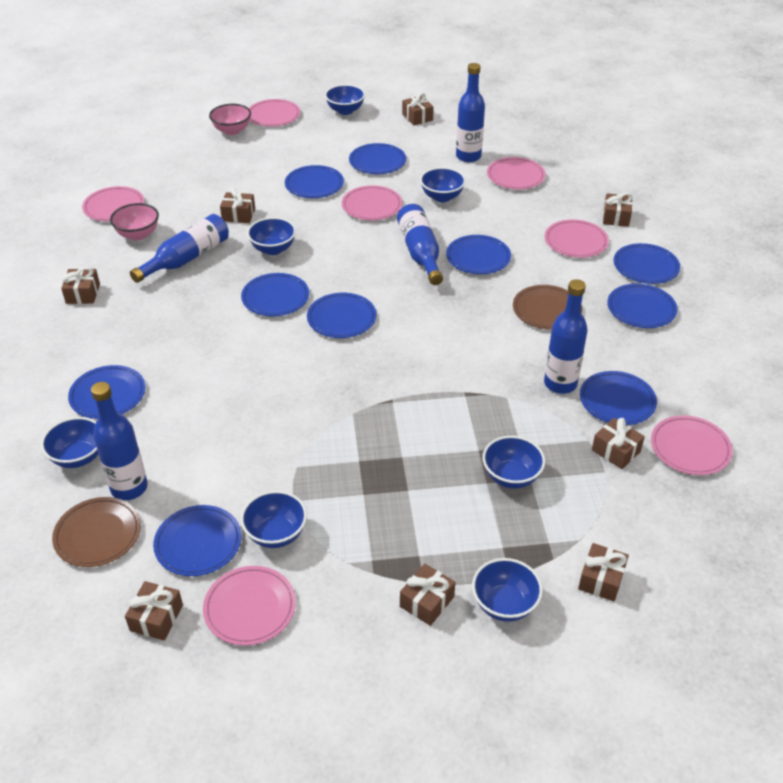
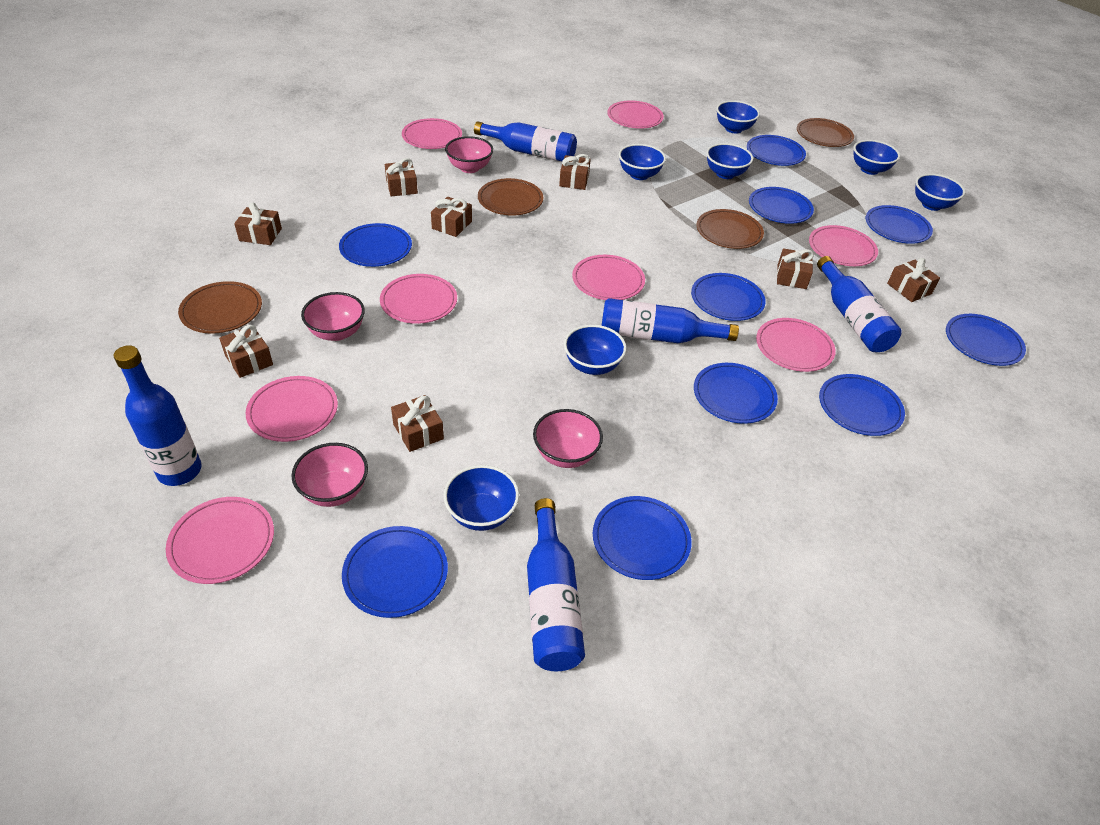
brown plate: [52,497,141,567] [513,285,582,330] = 2 -> [178,281,262,334] [478,178,543,215] [697,209,764,249] [797,118,854,147] = 4
pink bowl: [110,203,159,240] [209,104,251,135] = 2 -> [291,443,368,507] [301,292,365,341] [445,136,493,173] [533,409,603,468] = 4
pink plate: [82,186,144,221] [203,566,296,646] [249,99,300,127] [342,185,402,220] [487,157,546,189] [545,219,609,258] [651,415,733,475] = 7 -> [166,497,274,584] [246,376,338,442] [380,274,457,324] [402,118,462,149] [572,255,645,300] [607,101,664,129] [756,318,836,372] [809,225,878,266] = 8

